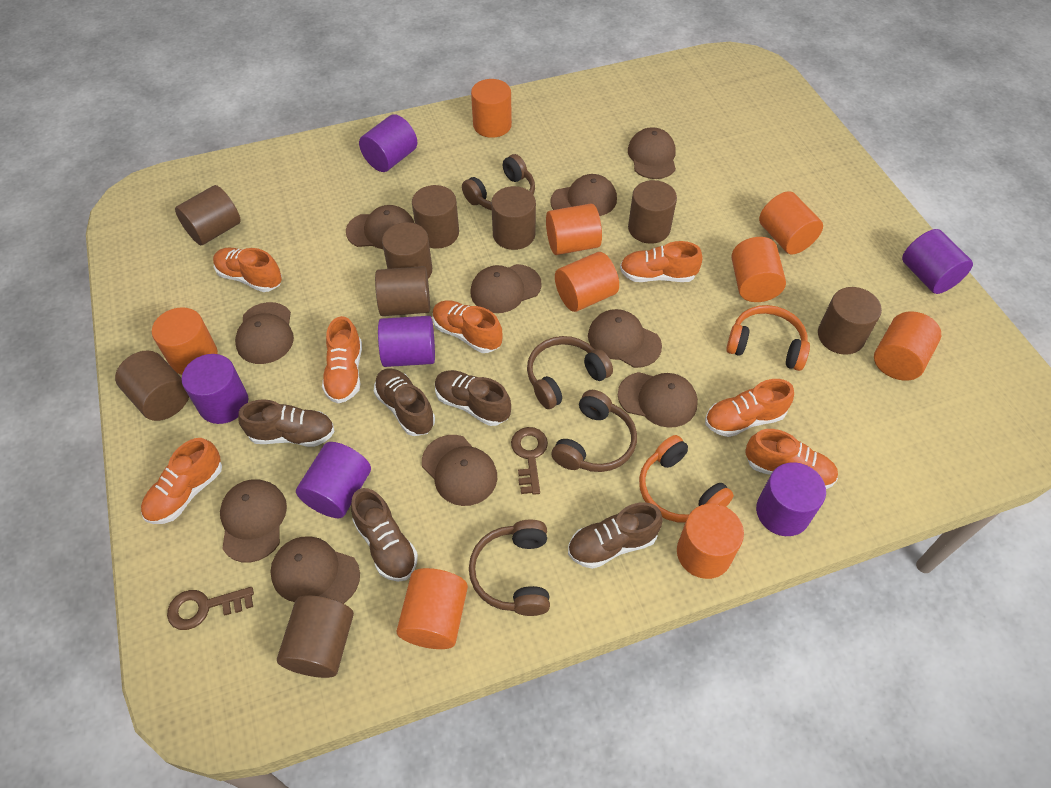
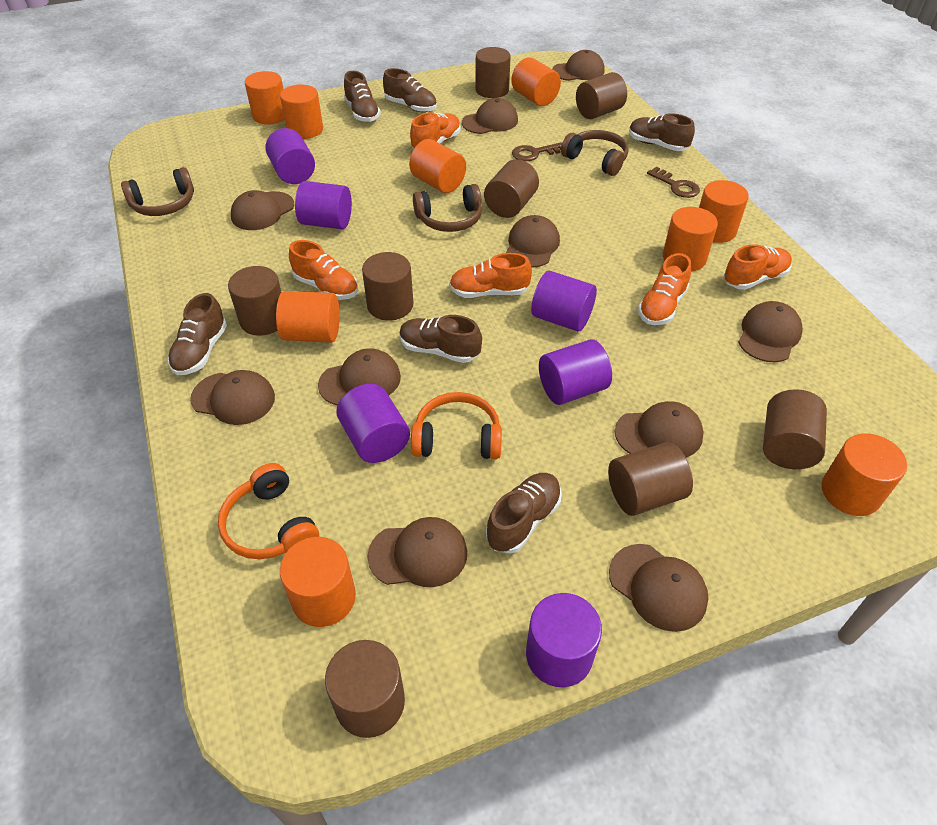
brown cylinder: [115,350,189,421] [175,185,241,245] [277,596,354,678] [375,266,430,316] [382,222,432,279] [412,185,459,249] [491,186,536,250] [628,180,677,244] [818,287,882,355] = 9 -> [228,266,281,336] [325,640,405,738] [362,252,413,321] [475,47,510,98] [484,159,539,218] [576,72,627,119] [608,442,693,516] [763,389,827,469] = 8
brown headphones: [462,154,535,211] [469,519,550,616] [527,336,613,409] [552,390,637,472] = 4 -> [121,167,194,216] [413,184,482,232] [561,130,629,176] = 3
brown shoe: [238,399,335,447] [351,488,418,582] [374,369,435,436] [435,370,511,426] [568,502,663,569] = 5 -> [168,293,227,375] [344,71,381,122] [383,68,437,112] [399,315,482,363] [486,473,562,554] [629,113,695,151] = 6
orange shoe: [141,438,222,524] [213,247,282,292] [322,316,362,403] [432,300,503,353] [620,241,703,282] [705,379,794,437] [745,429,838,489] = 7 -> [289,240,358,300] [410,112,461,148] [449,253,532,298] [638,253,691,325] [724,244,792,290] = 5

